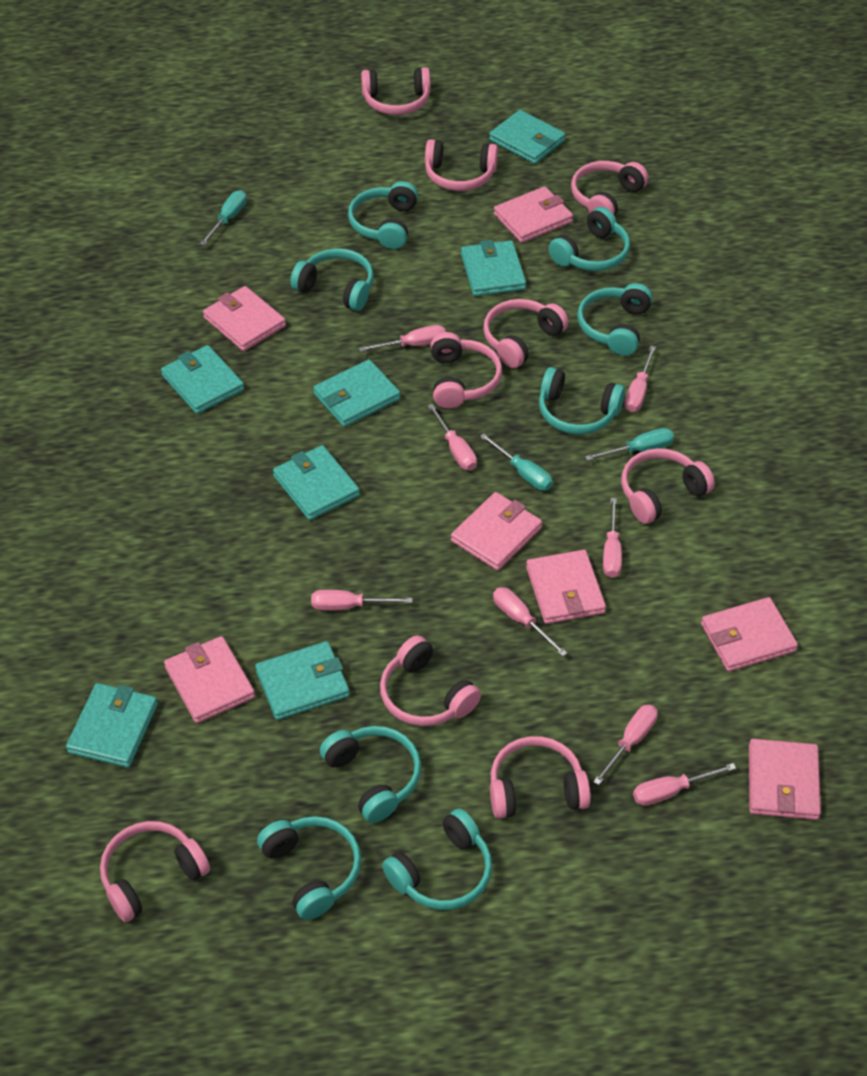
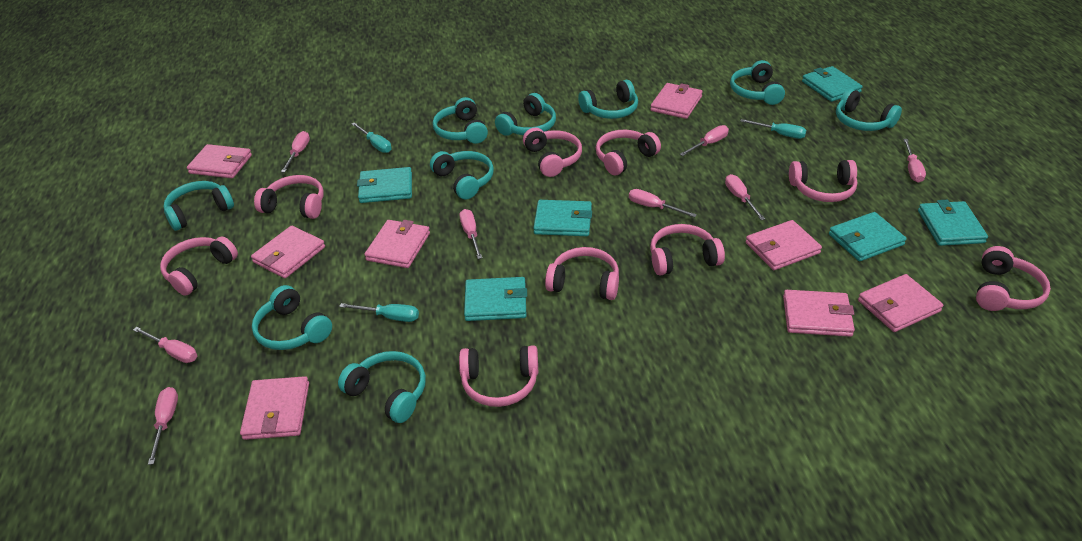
pink wallet: [164,636,255,723] [203,286,286,351] [451,492,542,571] [494,186,573,243] [526,550,606,624] [701,597,798,672] [749,739,821,820] = 7 -> [187,144,252,178] [240,376,309,440] [251,226,325,278] [364,220,430,268] [650,83,703,119] [746,220,822,270] [783,290,855,337] [858,274,943,332] = 8
turquoise headphones: [257,816,361,920] [290,248,374,311] [320,726,421,823] [348,181,418,249] [382,809,492,910] [539,367,625,434] [548,207,630,271] [577,283,653,356] = 8 -> [164,181,234,231] [252,285,332,350] [338,351,426,423] [430,151,494,200] [433,97,488,144] [495,93,556,136] [578,80,638,119] [730,60,785,105] [836,88,902,131] = 9
turquoise wallet: [66,683,158,768] [161,345,244,414] [255,641,350,720] [273,445,360,520] [313,359,400,427] [461,240,526,296] [489,110,566,164] = 7 -> [357,167,412,203] [464,277,527,321] [533,200,592,236] [802,66,863,102] [829,212,907,261] [918,200,988,246] = 6

